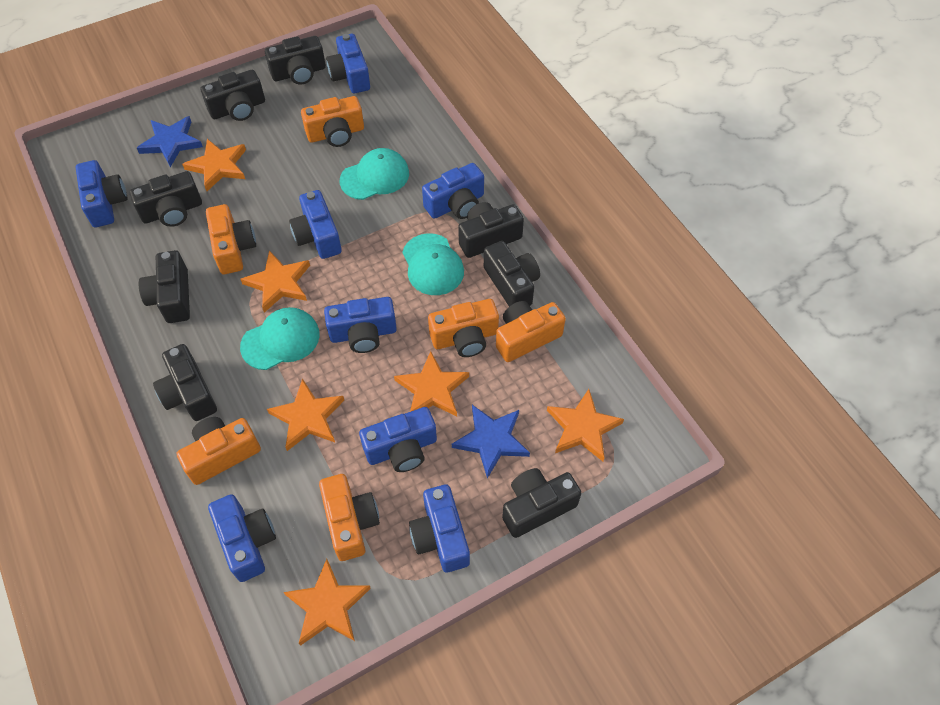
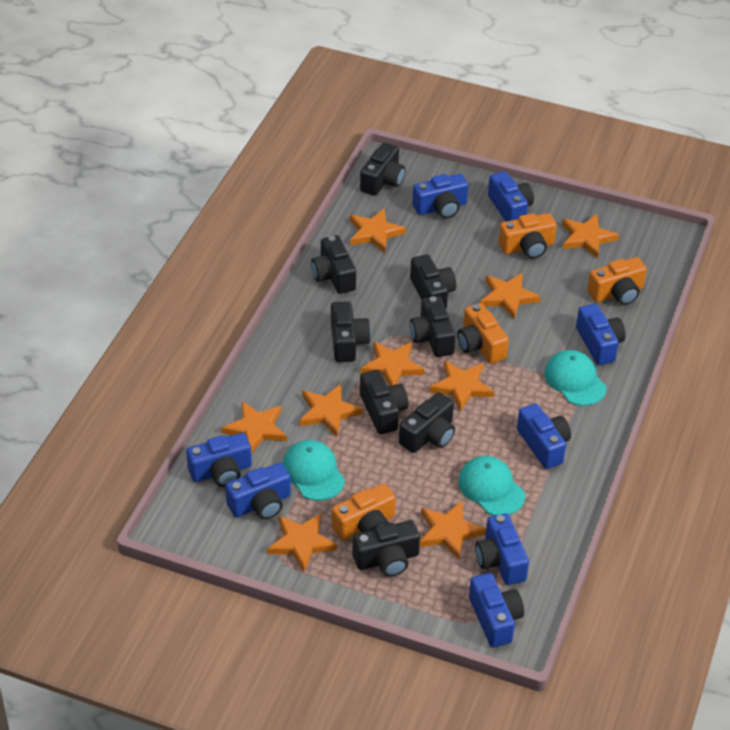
blue star: [137,116,203,167] [452,405,530,478] = 2 -> none = 0
orange camera: [177,417,261,485] [206,204,256,274] [301,96,364,147] [319,474,380,561] [428,299,499,357] [496,301,566,362] = 6 -> [331,483,396,541] [457,303,509,364] [498,213,557,259] [587,257,647,305] = 4
orange star: [182,139,246,191] [240,251,310,313] [267,379,344,451] [283,559,371,646] [394,351,469,417] [547,389,624,461] = 6 -> [222,401,287,453] [267,514,337,572] [299,384,363,437] [350,209,406,253] [361,341,425,386] [419,501,486,560] [429,360,494,412] [480,273,541,319] [562,214,619,259] = 9

